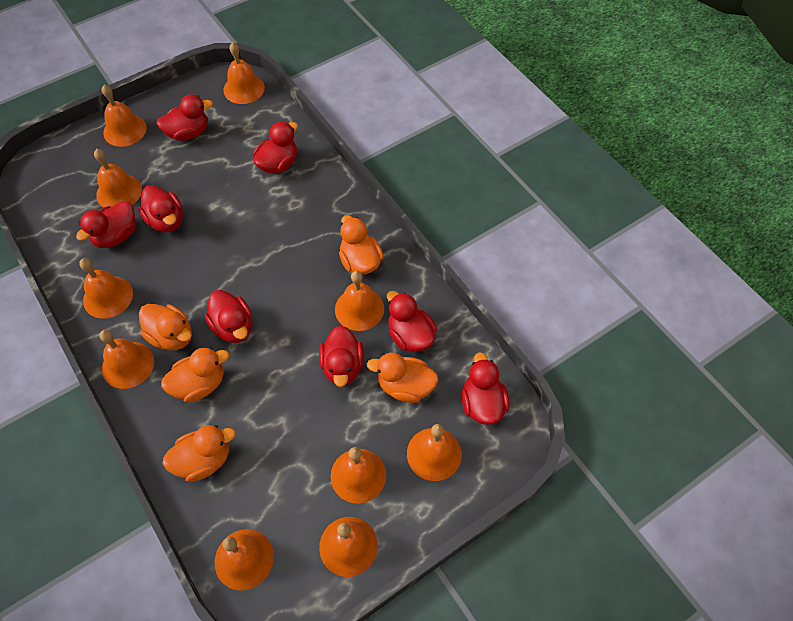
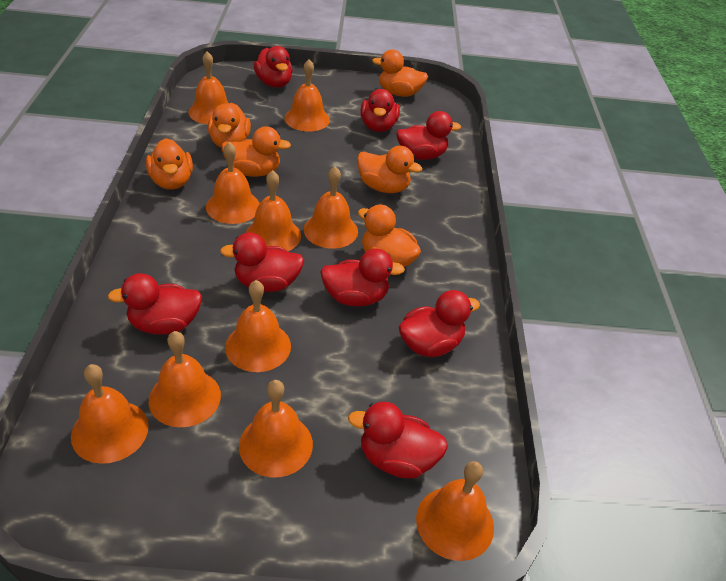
orange duck: [139,304,192,350] [161,347,229,402] [163,425,236,482] [339,215,384,274] [367,353,439,403] = 5 -> [146,138,193,190] [208,103,251,148] [221,127,291,177] [357,146,422,193] [358,205,421,267] [372,49,428,97] = 6

